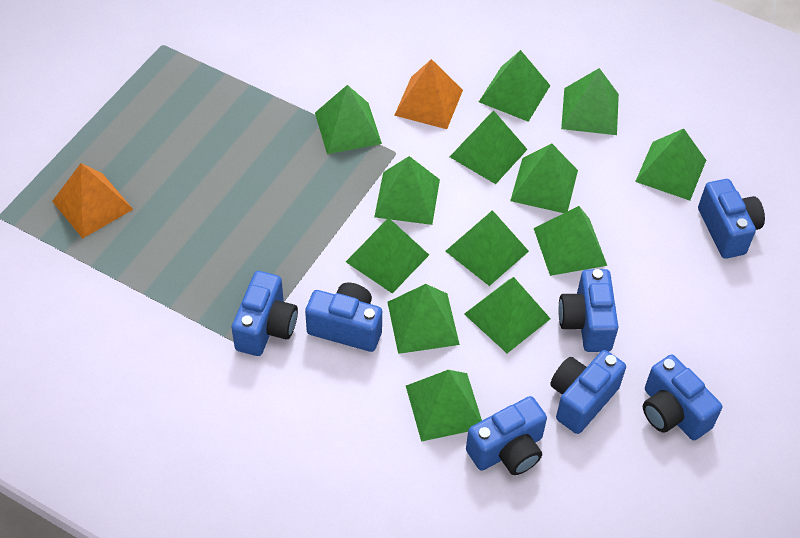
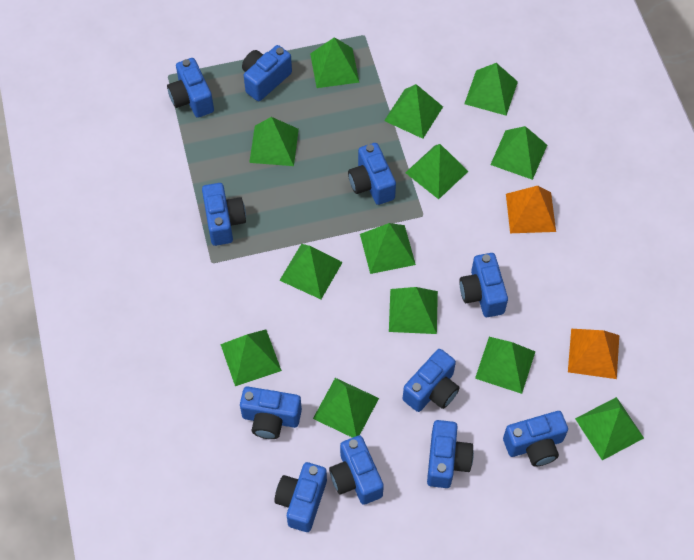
blue camera: [232,271,298,356] [305,283,382,352] [466,396,547,475] [550,350,626,434] [558,269,618,352] [643,354,722,440] [698,179,765,259] = 7 -> [167,58,214,118] [202,183,246,246] [240,387,302,439] [242,45,292,101] [275,462,327,532] [329,435,384,505] [348,143,396,205] [403,349,460,412] [427,420,474,488] [459,253,508,317] [503,411,568,467] = 11

